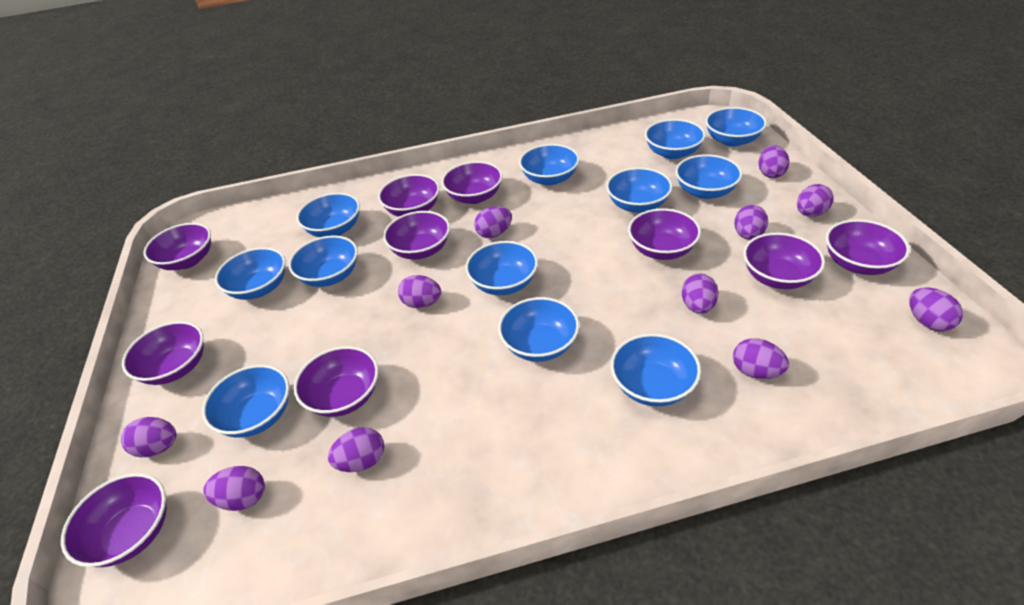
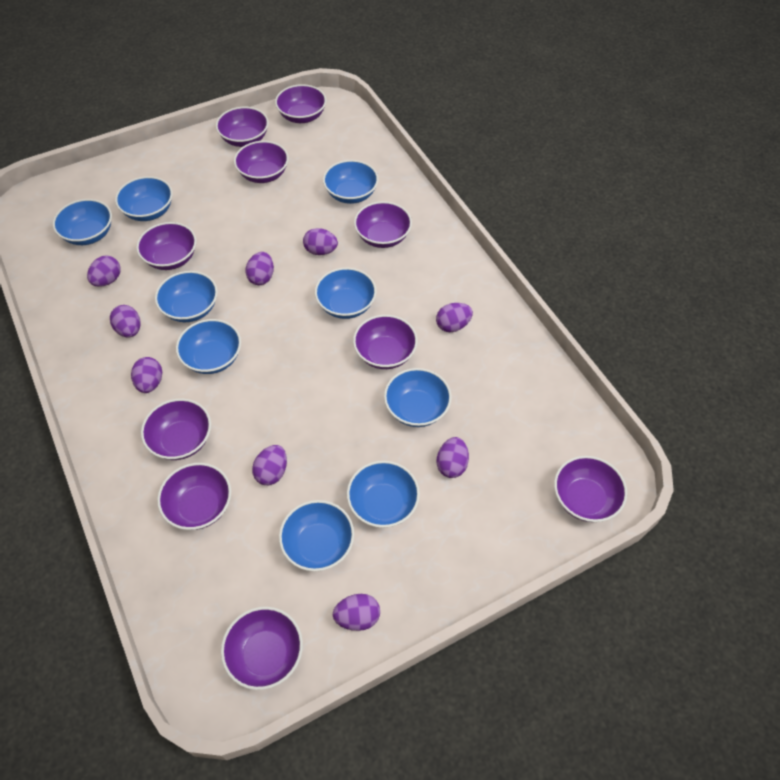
blue bowl: [202,365,289,437] [215,247,285,300] [288,236,358,287] [297,193,360,237] [465,241,538,295] [498,297,579,362] [519,144,579,186] [606,167,672,213] [611,334,701,407] [645,119,705,159] [675,154,742,199] [705,107,767,147] = 12 -> [53,199,112,245] [115,176,173,221] [155,271,218,322] [176,319,241,374] [279,500,354,571] [315,268,377,319] [323,160,379,204] [347,461,420,528] [384,368,452,427] = 9
purple egg: [121,417,176,457] [203,466,265,511] [328,427,384,472] [398,275,441,308] [474,206,512,238] [682,273,719,314] [733,338,789,379] [734,205,768,240] [758,145,790,178] [797,184,833,217] [909,288,963,332] = 11 -> [87,256,121,287] [110,305,141,338] [131,357,162,393] [245,252,274,285] [252,445,287,485] [303,228,338,255] [333,594,380,631] [436,303,473,332] [437,437,469,478] = 9

